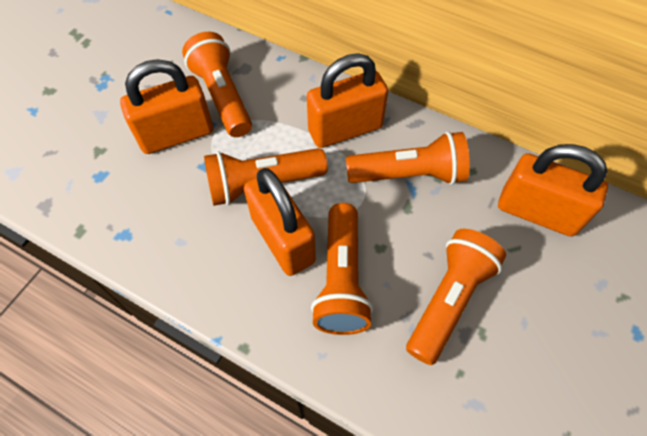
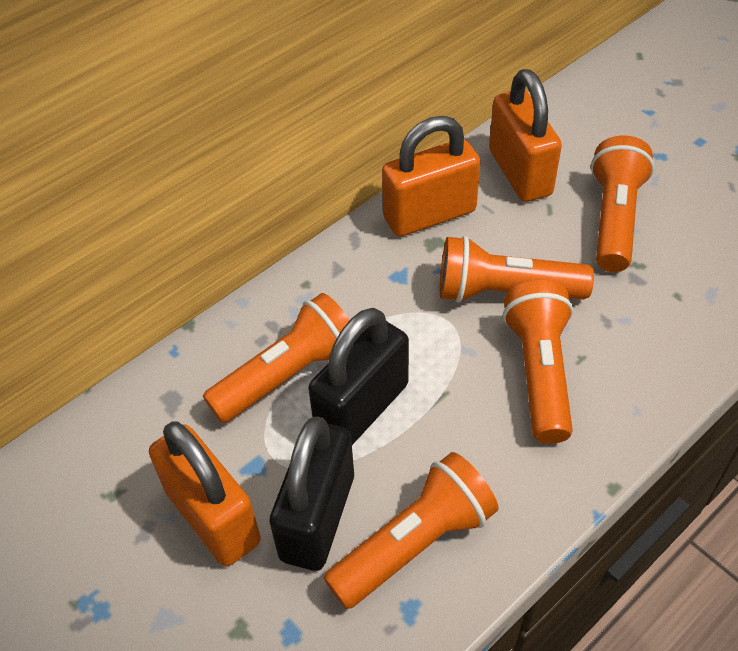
black padlock: none = 0 -> [269,417,354,571] [308,308,409,445] = 2
orange padlock: [120,59,213,154] [244,168,316,276] [307,53,388,148] [498,144,608,237] = 4 -> [149,421,261,566] [382,116,481,237] [489,69,562,202] = 3

